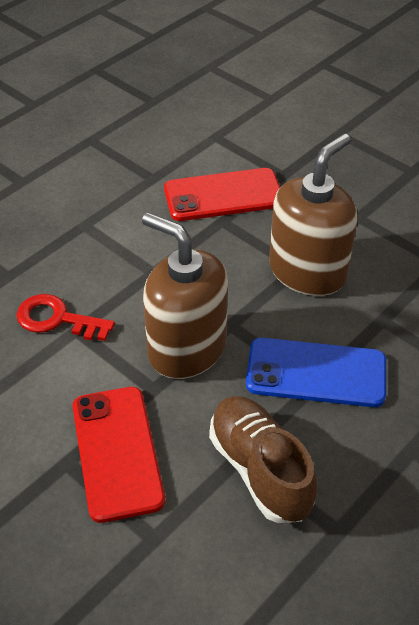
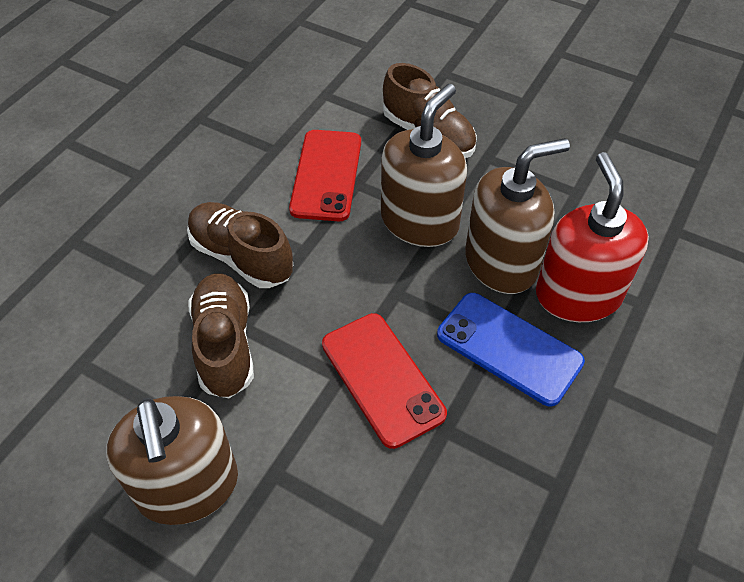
brown shoe: [209,396,317,523] = 1 -> [187,202,293,288] [189,273,254,398] [383,63,477,158] = 3
brown soap dispenser: [142,213,228,379] [269,133,357,296] = 2 -> [106,396,238,525] [381,84,467,247] [465,138,570,294] = 3
red key: [16,294,115,341] = 1 -> none = 0
red soap dispenser: none = 0 -> [536,152,649,322] = 1

